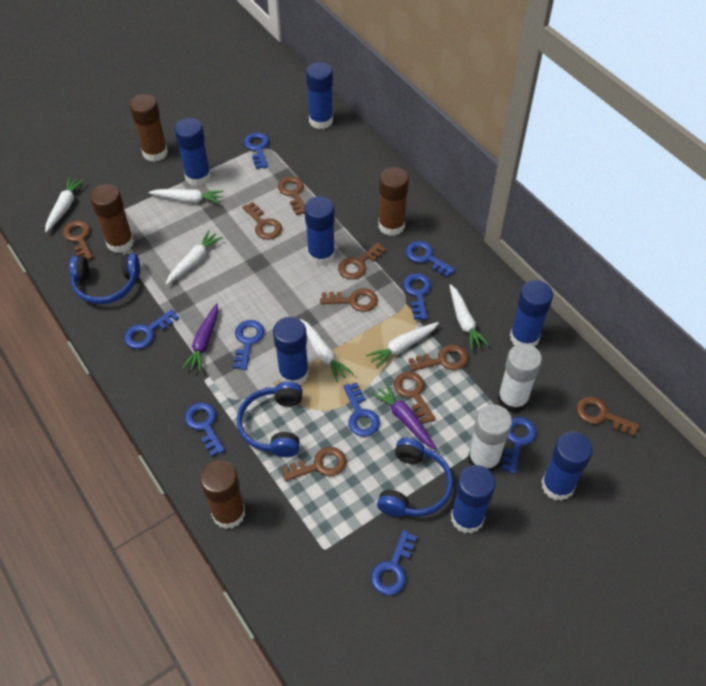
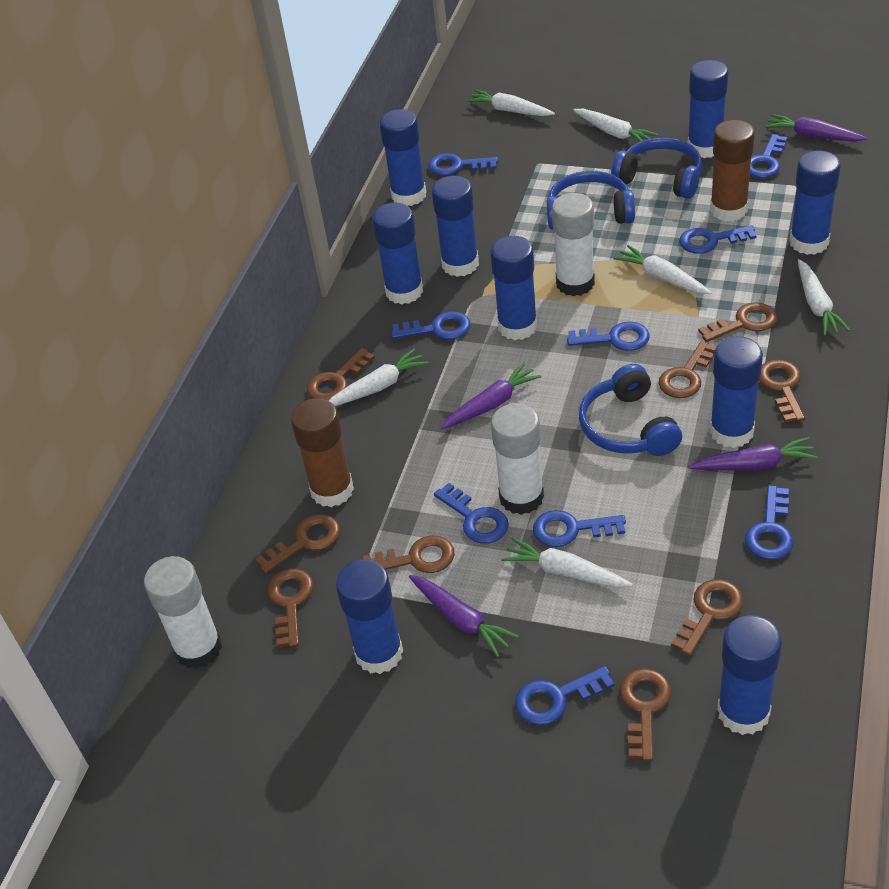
blue glue stick: [174,118,211,186] [273,317,309,385] [304,196,335,266] [306,62,333,129] [451,465,496,534] [510,280,553,347] [541,432,593,501] = 7 -> [336,560,403,674] [372,203,423,304] [380,109,426,206] [432,176,479,277] [490,236,537,340] [688,60,729,158] [710,336,763,448] [717,615,782,735] [790,151,841,255] = 9
brown glue stick: [90,184,134,253] [129,94,168,162] [200,460,245,529] [378,167,409,236] = 4 -> [291,398,354,507] [710,120,755,221] = 2
purple carrot: [182,303,218,372] [371,383,437,450] = 2 -> [409,575,519,657] [441,363,542,429] [688,437,818,470] [765,114,868,141] = 4
white glue stick: [468,404,512,471] [497,343,542,413] = 2 -> [144,556,222,669] [491,403,544,515] [552,193,595,296] = 3

